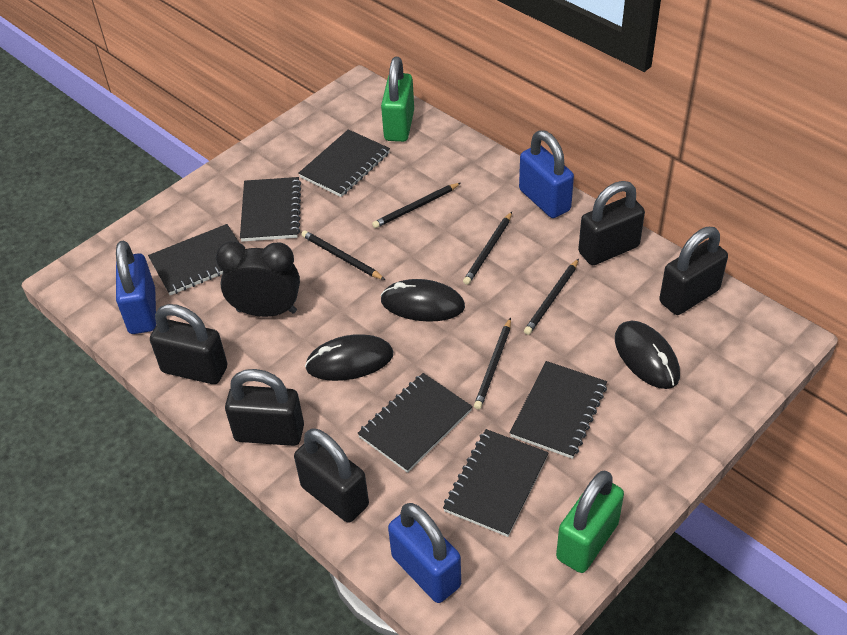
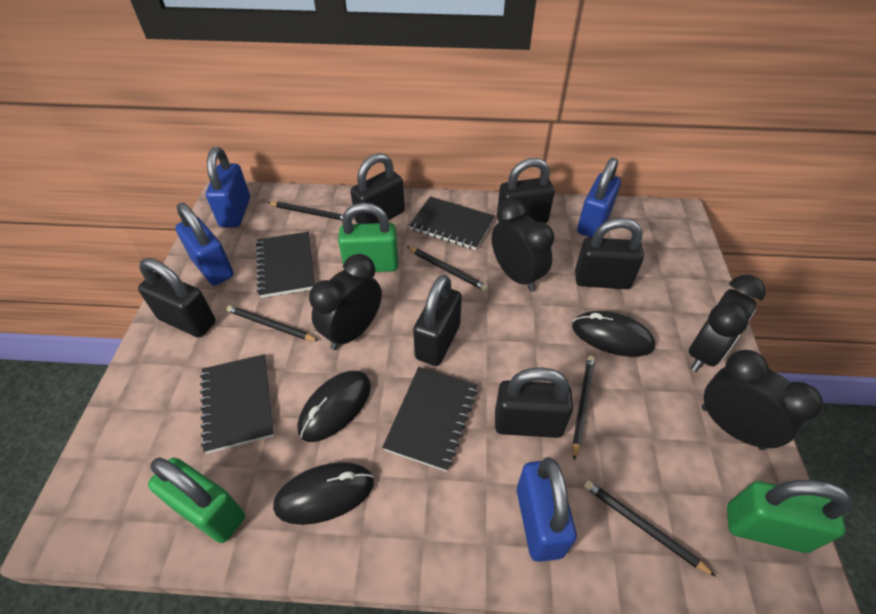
black clock: [216,241,300,317] = 1 -> [309,254,382,350] [492,199,554,292] [688,275,766,372] [702,350,823,450] = 4
black notebook: [148,224,239,295] [240,177,301,242] [298,129,390,197] [357,373,473,473] [443,429,549,537] [510,361,607,459] = 6 -> [200,354,274,454] [256,232,315,298] [382,367,478,472] [409,197,495,250] = 4
black padlock: [150,304,228,384] [225,369,304,446] [294,428,369,523] [578,181,645,265] [659,227,728,315] = 5 -> [138,258,216,337] [350,153,405,224] [413,275,462,366] [495,367,573,438] [497,158,555,223] [575,218,644,289] = 6
blue padlock: [116,240,156,334] [388,503,461,603] [519,130,574,218] = 3 -> [175,203,234,285] [206,147,250,227] [517,457,577,562] [577,158,621,237] = 4
green padlock: [381,57,414,142] [556,471,624,573] = 2 -> [148,457,245,543] [338,203,398,272] [727,480,853,553] = 3

